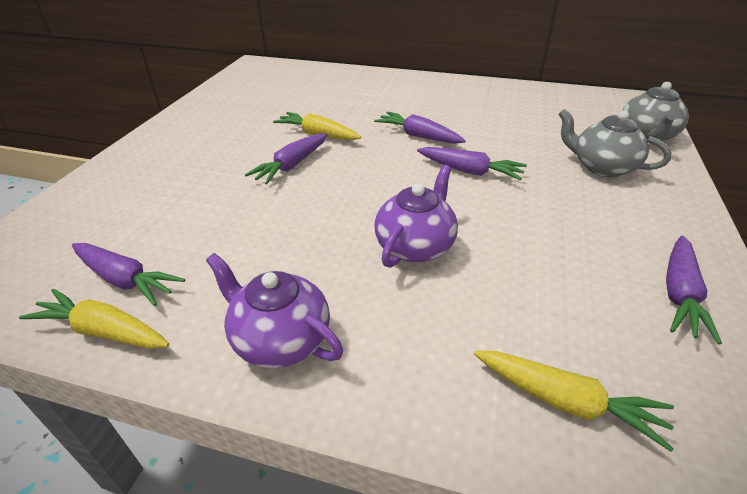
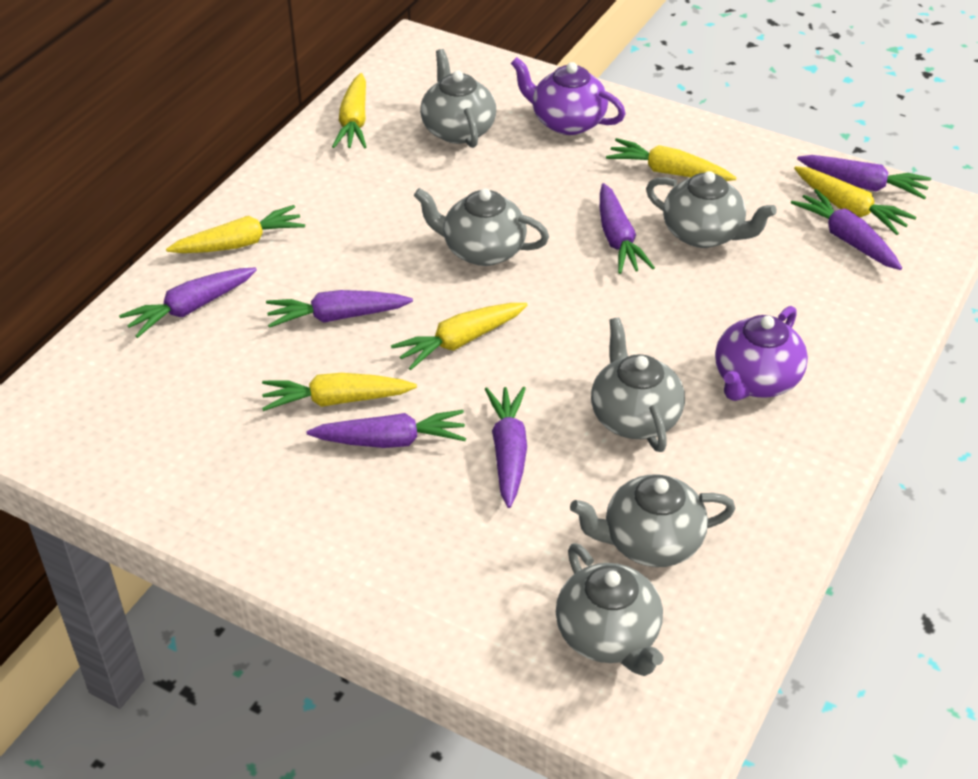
grey teapot: [558,109,671,178] [622,82,689,141] = 2 -> [414,188,549,266] [420,49,496,148] [556,543,664,676] [570,474,736,567] [591,317,685,452] [646,171,777,248] = 6
purple carrot: [72,243,185,306] [245,134,327,184] [374,112,466,144] [417,147,527,180] [666,235,722,344] = 5 -> [119,268,257,338] [266,290,413,328] [307,410,466,448] [485,387,527,508] [600,183,655,274] [791,189,902,270] [797,155,931,199] = 7
yellow carrot: [19,289,169,349] [273,112,361,140] [474,351,674,452] = 3 -> [166,205,305,253] [262,373,417,411] [332,73,366,148] [391,303,527,370] [606,138,737,181] [794,166,916,235] = 6

